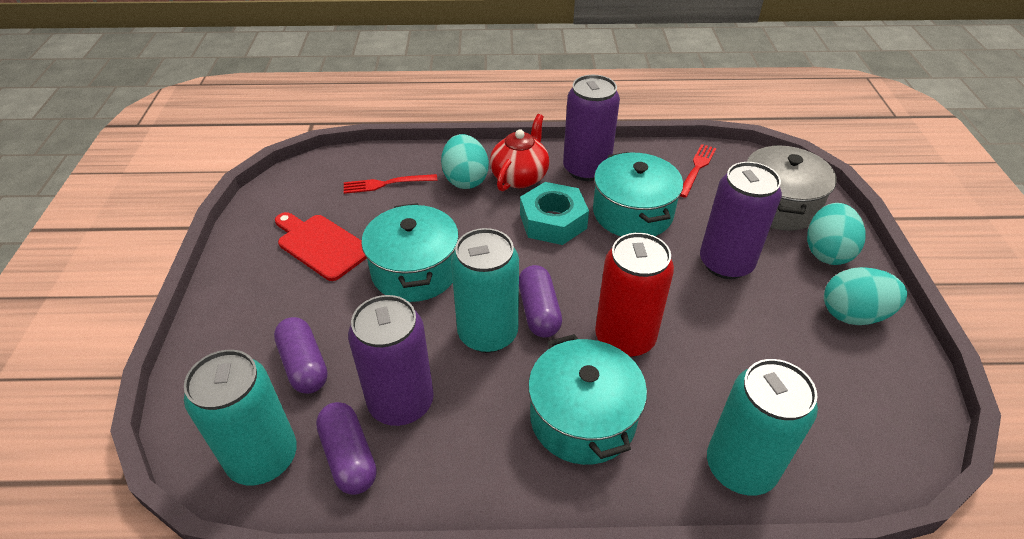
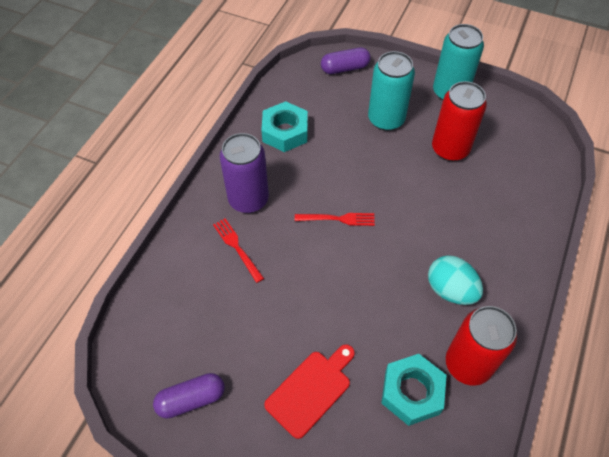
grey pot: [746,145,836,231] = 1 -> none = 0
purple can: [348,295,434,426] [563,75,620,181] [700,162,782,279] = 3 -> [220,133,269,213] = 1
purple capsule: [274,317,328,394] [316,402,377,495] [519,265,562,338] = 3 -> [153,373,225,419] [321,47,371,74] = 2
red can: [595,233,674,357] = 1 -> [432,81,487,161] [446,306,517,386] = 2
red teapot: [490,114,549,192] = 1 -> none = 0
turquoise can: [184,350,297,485] [451,228,519,353] [707,359,818,496] = 3 -> [368,51,415,131] [433,24,484,101] = 2
turquoise egg: [441,134,489,189] [807,203,866,265] [824,267,907,325] = 3 -> [428,255,483,305] = 1
turquoise nut: [520,182,589,245] = 1 -> [261,101,308,152] [381,354,447,426] = 2
turquoise pot: [361,203,459,302] [528,334,647,465] [593,152,683,236] = 3 -> none = 0

